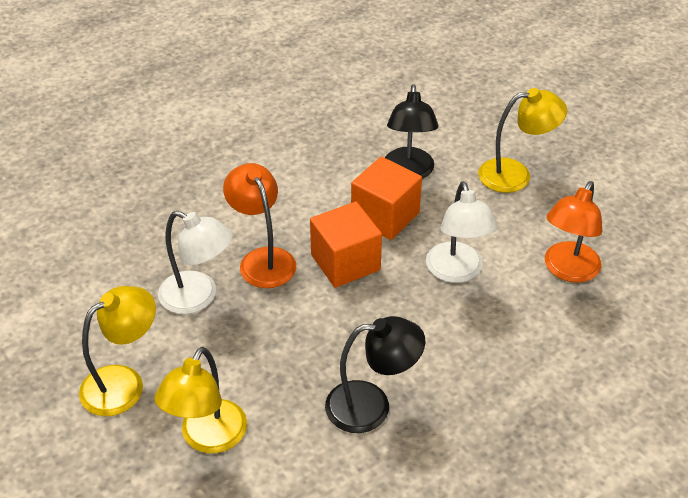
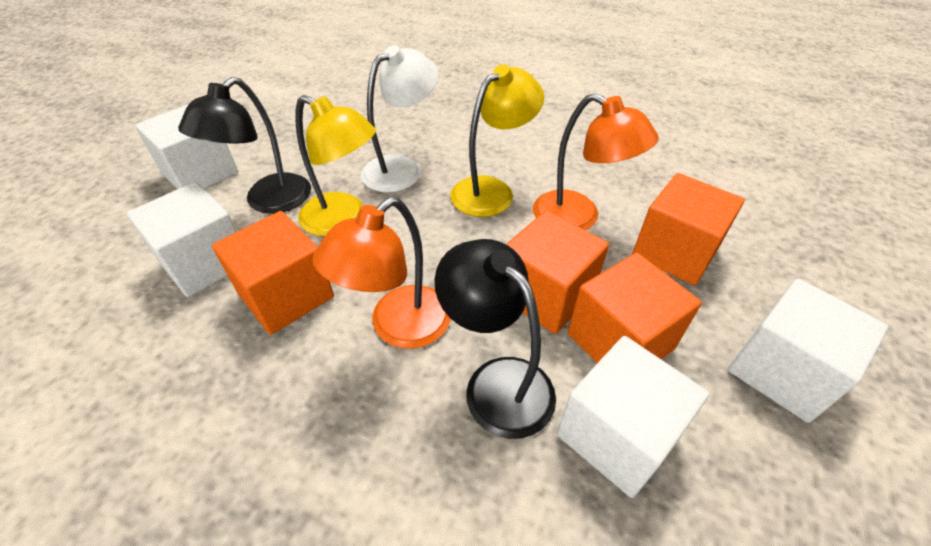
orange cube: [310,202,382,288] [351,157,422,240] = 2 -> [212,211,334,335] [506,210,609,334] [568,252,702,363] [632,173,745,285] = 4
white cube: none = 0 -> [126,182,237,297] [135,104,238,189] [557,336,710,498] [728,279,889,423] = 4
white lamp: [158,211,233,314] [426,181,498,283] = 2 -> [361,45,438,193] = 1
yellow lamp: [79,286,156,416] [155,347,247,453] [478,88,567,193] = 3 -> [295,95,376,236] [450,64,544,217] = 2

